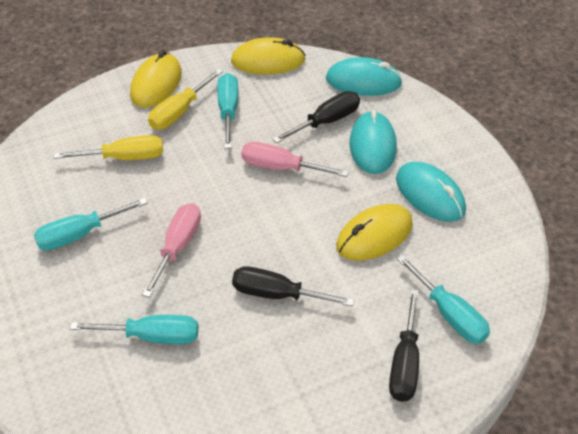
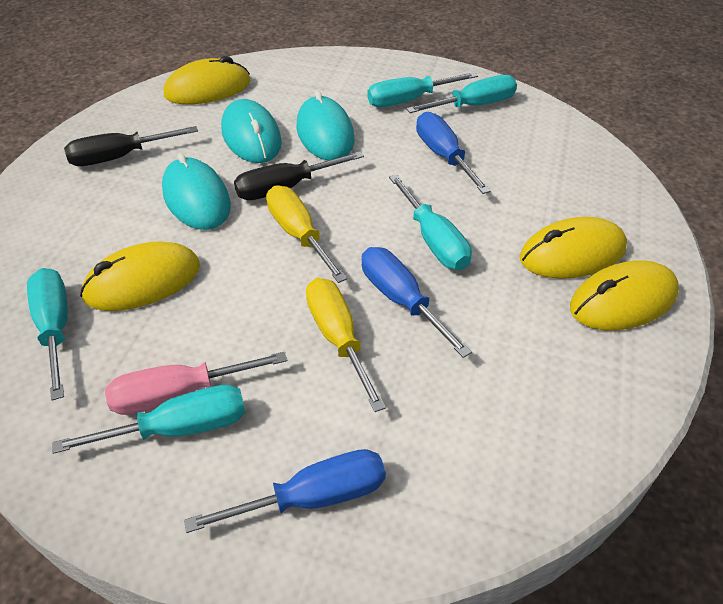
black screwdriver: [232,266,354,306] [273,91,360,143] [389,289,419,402] = 3 -> [64,126,198,166] [234,151,364,200] = 2
blue screwdriver: none = 0 -> [184,449,386,533] [362,247,472,358] [416,112,491,194] = 3
pink screwdriver: [142,203,201,298] [241,142,349,177] = 2 -> [105,351,287,415] = 1
turquoise screwdriver: [34,198,148,251] [70,315,198,344] [217,73,238,149] [396,255,490,344] = 4 -> [27,268,68,401] [52,385,245,454] [367,72,478,107] [389,174,472,270] [406,75,517,113] = 5
yellow mouse: [130,50,181,108] [231,37,306,74] [336,204,413,261] = 3 -> [80,241,200,311] [164,56,250,104] [520,217,627,279] [570,260,679,330] = 4

